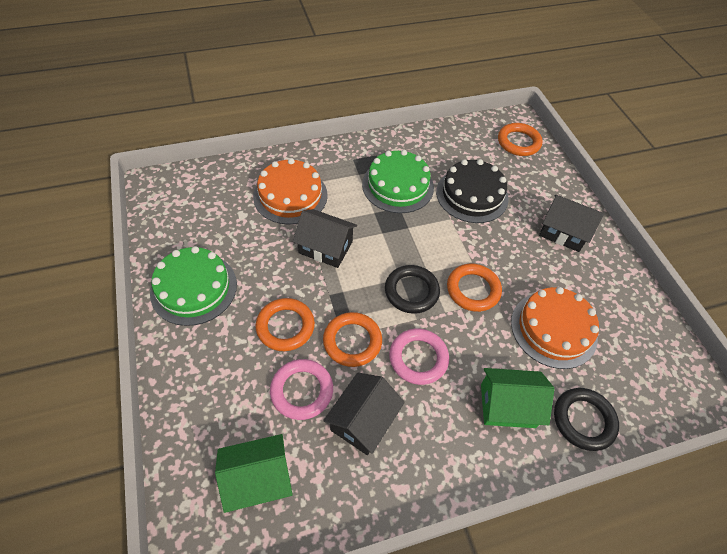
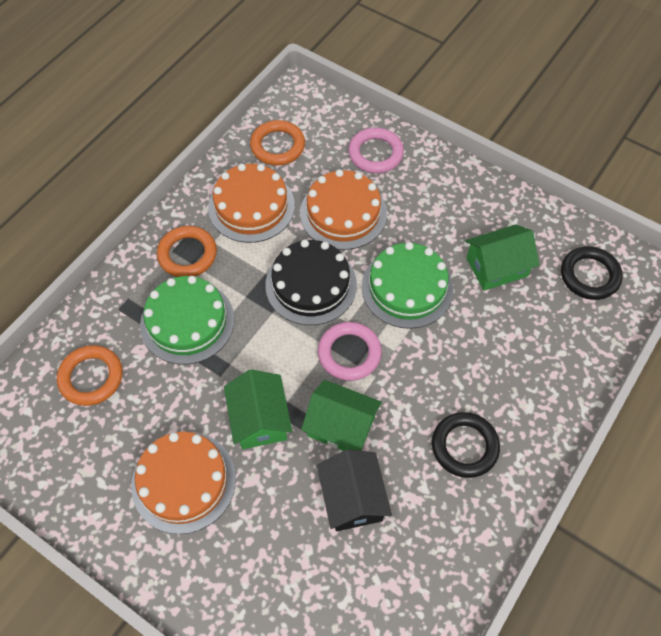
black house: [293,209,357,268] [323,373,405,455] [539,195,604,252] = 3 -> [317,449,392,531] = 1
green house: [215,434,293,513] [481,368,554,428] = 2 -> [224,369,292,449] [301,380,382,451] [465,224,540,291] = 3
orange cake: [253,158,328,224] [511,287,599,369] = 2 -> [131,432,236,534] [208,164,295,243] [300,169,387,250] = 3
orange ring: [255,298,315,351] [323,312,382,367] [447,264,502,312] [498,123,542,156] = 4 -> [57,345,123,406] [157,226,217,277] [250,120,305,165] = 3

